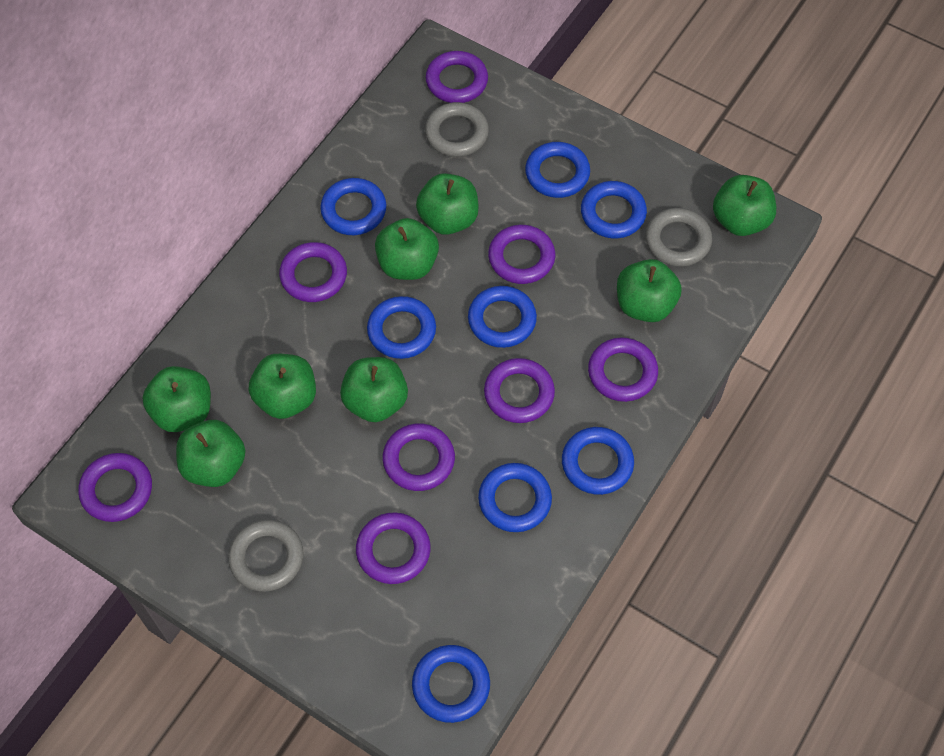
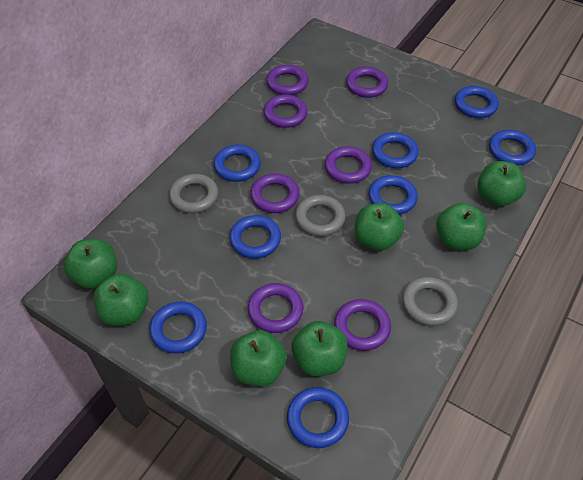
green apple: [142,366,211,432] [176,420,246,487] [249,354,316,419] [340,357,408,422] [375,218,439,280] [416,173,479,235] [617,259,682,322] [713,175,776,236] = 8 -> [64,239,117,289] [93,274,148,326] [230,330,287,387] [291,321,347,376] [355,203,404,251] [436,203,487,250] [477,161,526,206] = 7
purple ring: [78,453,152,522] [279,242,347,302] [356,512,431,584] [382,423,455,491] [426,51,488,103] [484,358,555,423] [488,225,555,284] [588,337,658,402] = 8 -> [248,283,303,333] [250,173,299,213] [263,95,308,128] [266,65,309,95] [325,146,372,184] [334,299,391,351] [346,67,388,98] = 7

